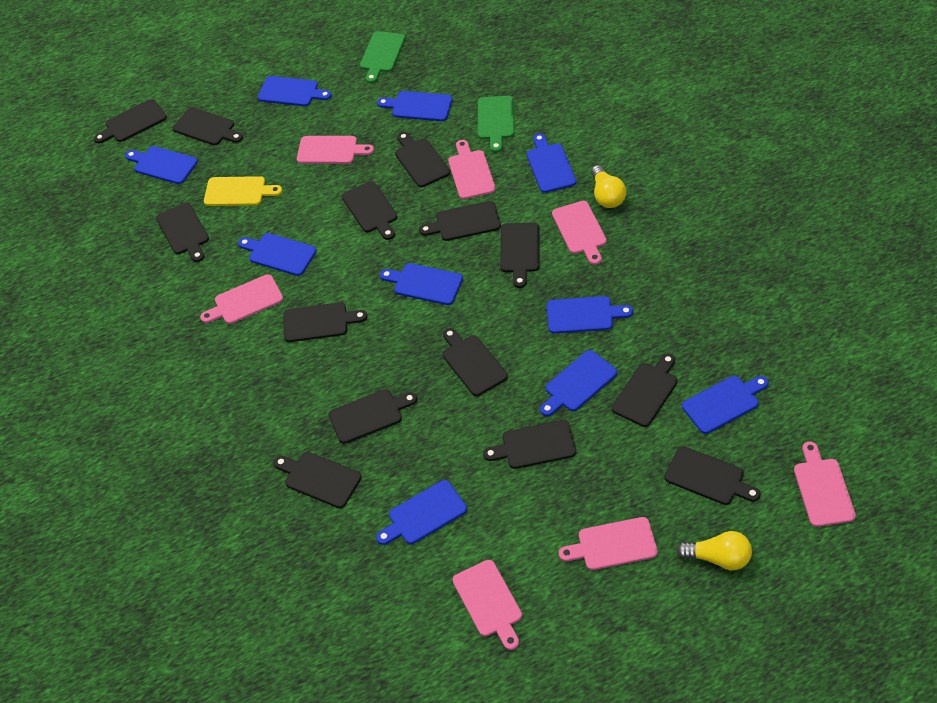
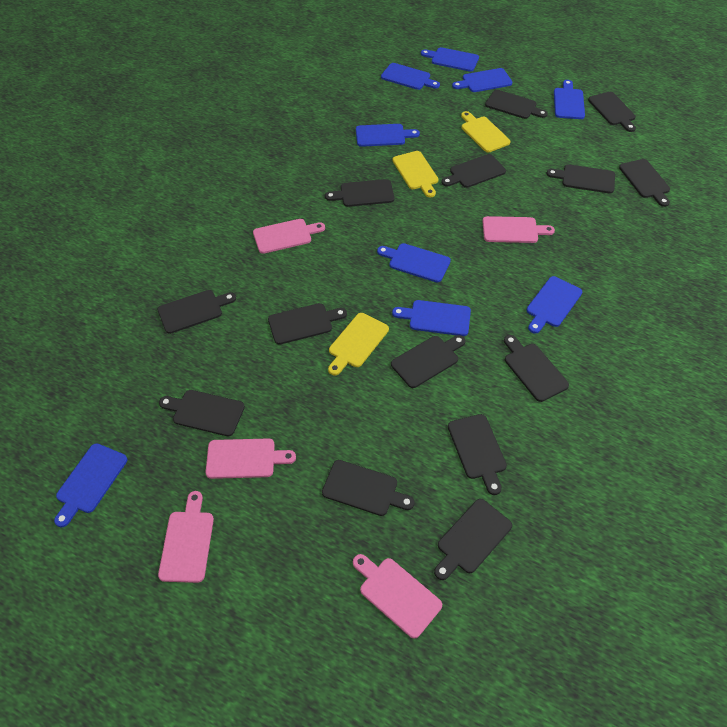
blue cutting board: [125,146,198,184] [238,233,317,276] [258,76,332,106] [376,480,467,545] [377,91,453,121] [380,263,463,305] [527,133,576,193] [540,350,617,416] [547,296,633,334] [682,376,768,434] = 10 -> [54,443,127,527] [356,124,420,147] [377,243,451,282] [381,63,440,90] [392,300,471,336] [421,47,479,72] [452,68,512,92] [526,276,582,333] [554,80,585,119] = 9
green cutting board: [360,31,405,83] [478,96,514,152] = 2 -> none = 0
pink cutting board: [200,274,283,324] [297,136,374,164] [448,140,495,199] [453,560,522,650] [552,201,607,265] [559,517,658,570] [794,442,856,527] = 7 -> [158,491,214,583] [206,438,296,479] [253,219,325,254] [353,554,442,639] [482,216,555,243] = 5
yellow cutting board: [204,176,282,206] = 1 -> [328,313,389,375] [393,151,439,197] [461,111,511,152] = 3
yellow light bulb: [591,165,626,208] [676,531,752,570] = 2 -> none = 0

